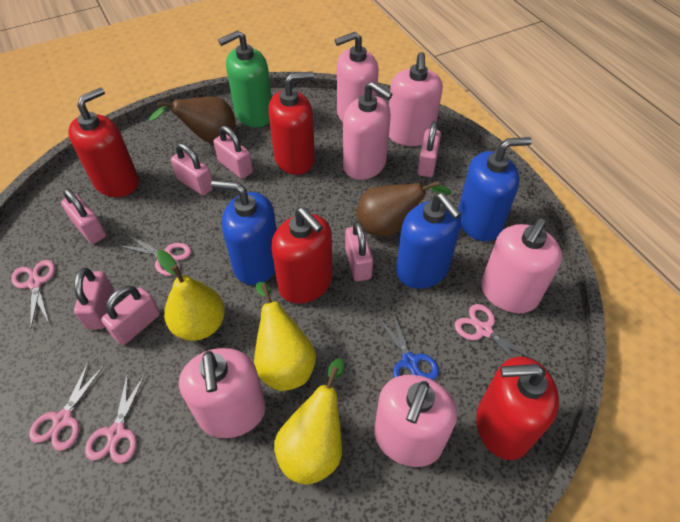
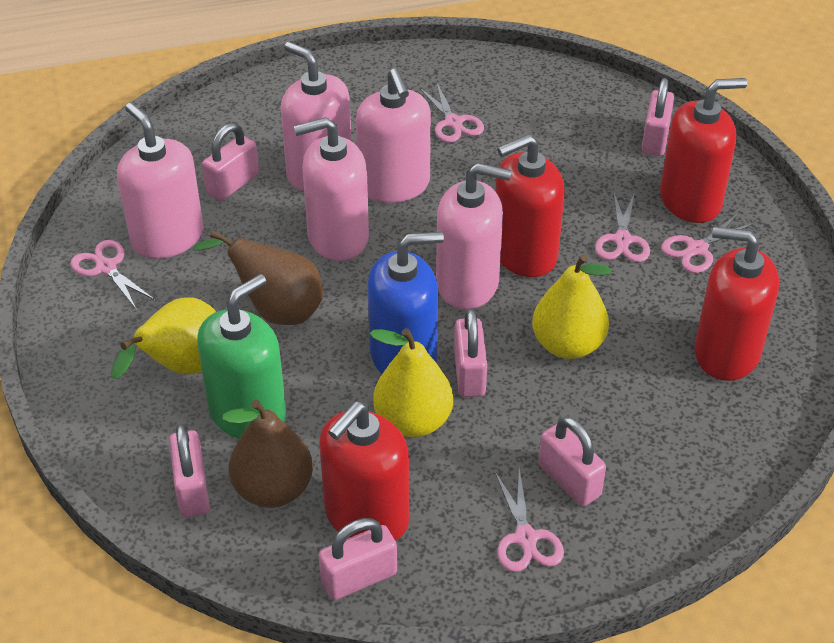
blue scissors: [378,312,439,380] = 1 -> none = 0
blue soap dispenser: [211,180,277,285] [396,193,461,289] [458,137,532,242] = 3 -> [368,232,444,374] = 1
pink padlock: [61,188,106,244] [74,268,114,330] [101,286,160,345] [171,143,213,196] [213,126,253,179] [345,221,373,281] [417,121,441,177] = 7 -> [169,424,210,517] [202,123,259,201] [319,518,397,600] [454,308,487,397] [539,416,606,506] [642,78,674,156] = 6
pink soap dispenser: [179,348,266,438] [335,32,379,123] [343,81,393,180] [374,375,457,467] [389,52,443,146] [481,218,562,313] = 6 -> [117,103,204,259] [281,42,351,191] [294,117,369,261] [356,69,431,203] [436,163,512,309] = 5

